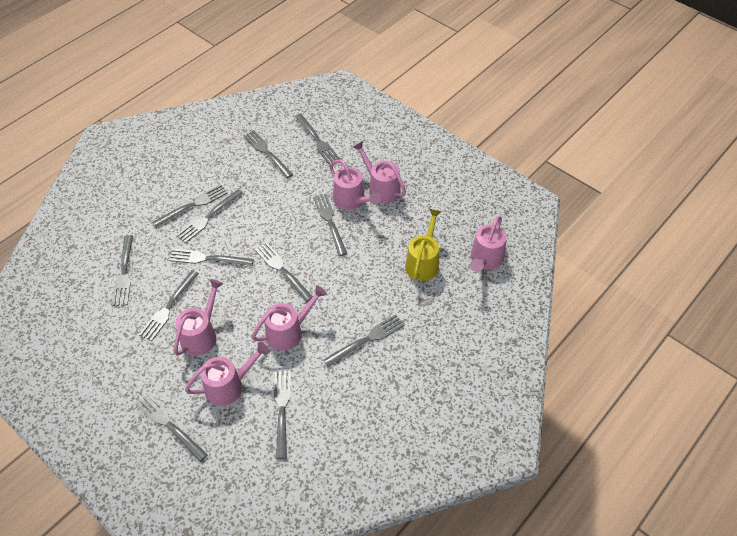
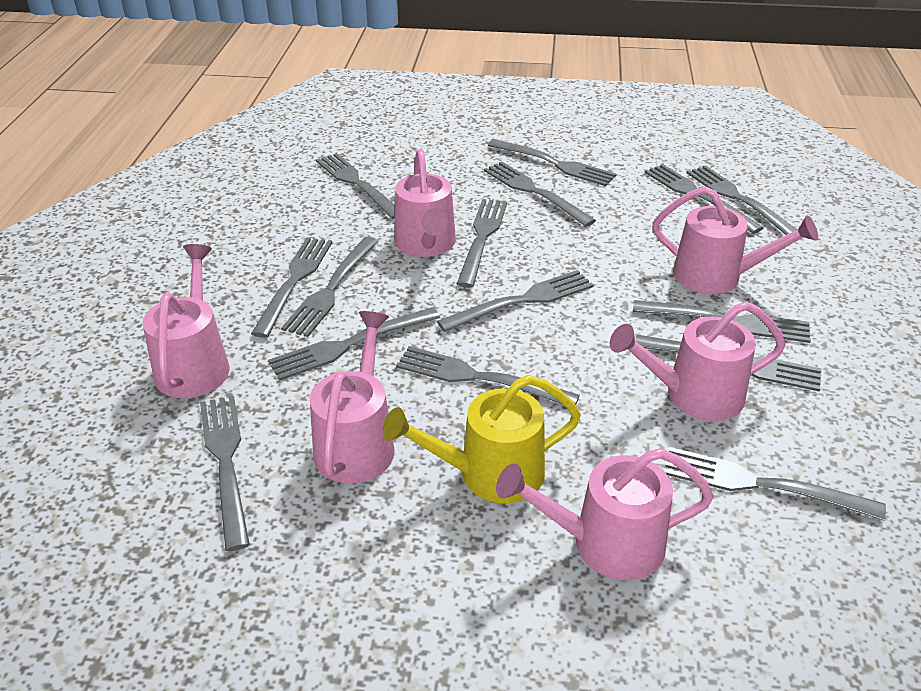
grey fork: [112,235,133,306] [135,393,208,462] [139,270,199,341] [152,184,228,227] [169,249,254,266] [176,189,243,243] [243,130,293,178] [255,243,313,302] [274,370,291,459] [295,114,340,164] [313,194,347,256] [323,314,405,367] = 12 -> [200,396,250,551] [251,238,332,338] [268,307,440,380] [281,237,379,337] [316,153,395,219] [396,346,580,405] [437,270,594,332] [457,199,507,288] [484,162,596,227] [488,139,616,186] [633,300,811,343] [635,335,822,392] [644,164,764,234] [664,447,886,521] [687,165,797,235] = 15

